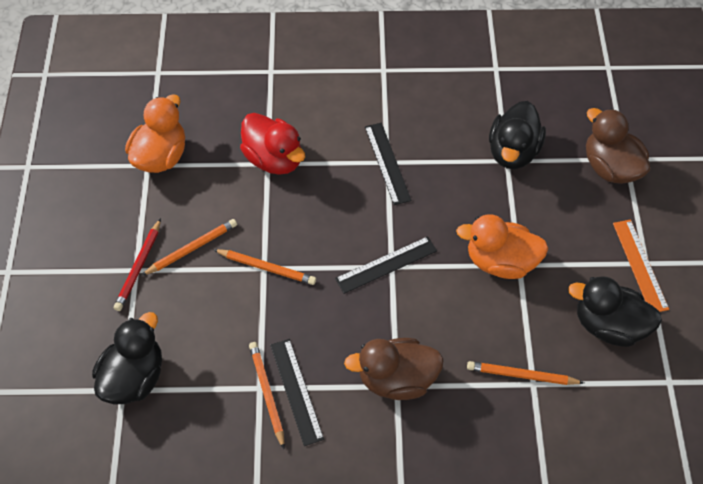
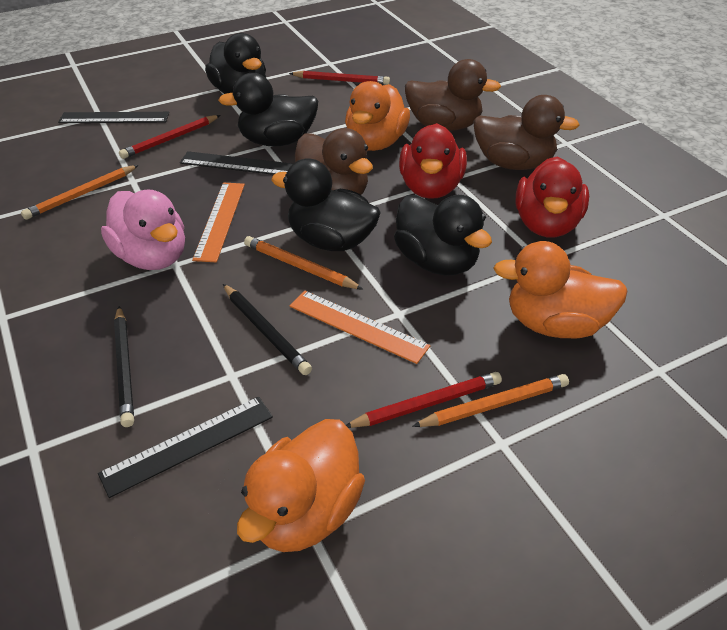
black duck: [92,312,162,404] [489,101,546,169] [568,276,662,347] = 3 -> [205,33,266,94] [218,73,318,147] [271,158,381,251] [394,195,492,275] = 4
black pencil: none = 0 -> [114,306,134,427] [223,284,312,375] = 2
brown duck: [344,338,444,400] [586,108,650,184] = 2 -> [295,128,373,195] [405,59,501,131] [474,95,580,170] = 3
orange duck: [125,95,185,173] [456,214,548,279] = 2 -> [237,419,365,552] [345,81,410,151] [493,241,627,339] = 3
orange pencil: [141,219,237,276] [213,249,316,285] [249,342,285,449] [467,361,584,385] = 4 -> [21,165,139,220] [244,236,364,290] [412,374,569,427] = 3
orange ruler: [613,219,669,312] = 1 -> [192,183,245,262] [290,291,430,364] = 2
pink duck: none = 0 -> [101,190,185,270] = 1
red duck: [240,113,305,175] = 1 -> [399,123,467,199] [516,156,589,237] = 2
red pencil: [114,218,161,311] = 1 -> [119,115,220,159] [289,71,390,85] [346,372,502,428] = 3

